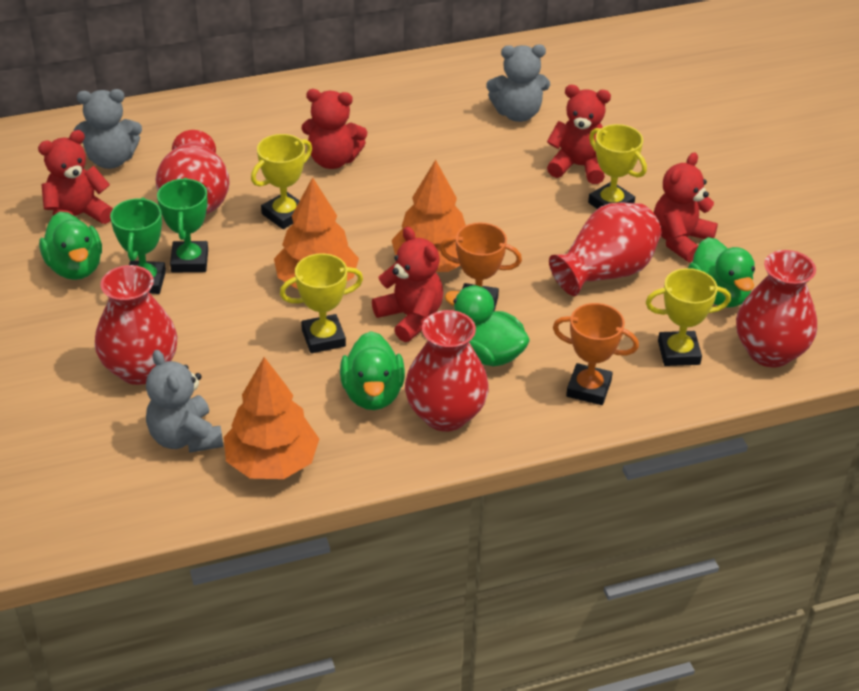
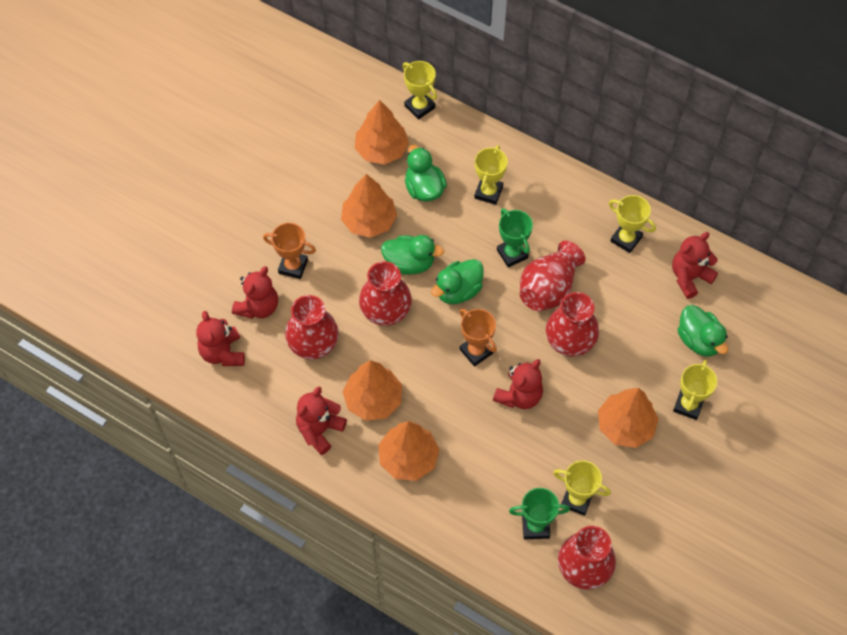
grey teddy bear: [74,89,142,169] [146,350,223,453] [486,45,550,122] = 3 -> none = 0
orange tree: [224,357,319,479] [274,177,359,289] [392,160,466,272] = 3 -> [341,174,397,238] [343,360,402,421] [355,100,409,165] [378,421,440,481] [598,388,659,448] = 5
yellow trophy: [251,134,312,229] [280,253,363,353] [588,124,647,209] [646,268,731,366] = 4 -> [403,61,437,120] [474,145,508,205] [553,460,611,516] [609,195,656,253] [673,360,717,420] = 5

